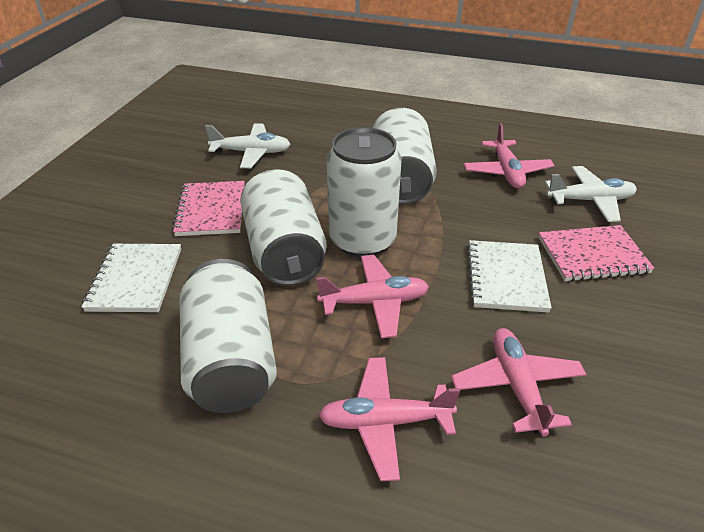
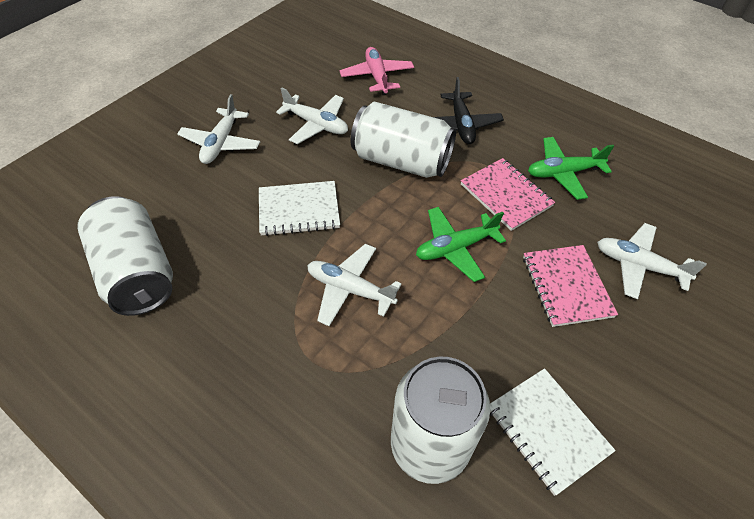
black plane: none = 0 -> [434,77,504,144] = 1
green plane: none = 0 -> [416,207,506,282] [528,137,614,200] = 2
pink plane: [316,255,429,338] [318,357,460,481] [451,328,586,436] [464,123,555,189] = 4 -> [340,47,414,95] = 1
white can: [180,259,277,413] [240,169,326,286] [327,127,402,257] [372,108,437,204] = 4 -> [77,196,173,316] [351,102,456,178] [391,357,490,484] = 3
white plane: [205,123,291,168] [545,166,637,222] = 2 -> [177,94,260,164] [276,88,348,144] [307,244,401,326] [597,223,707,299] = 4

